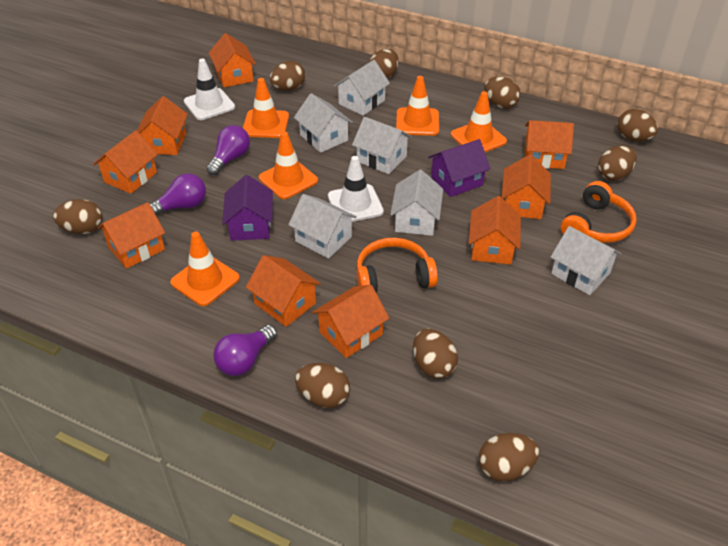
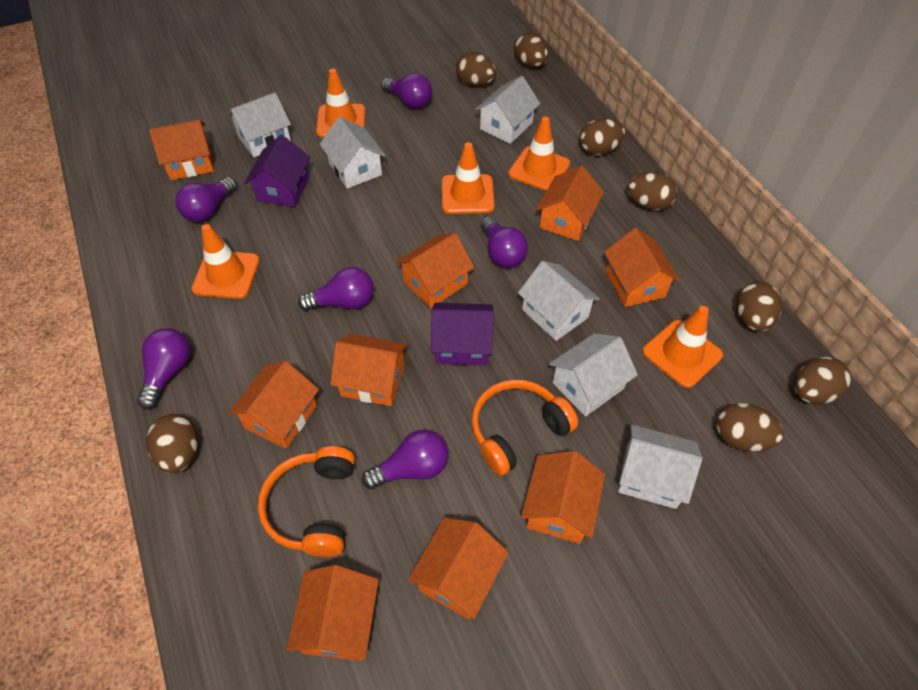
brown egg: [53,199,102,234] [270,61,305,91] [295,363,350,408] [369,49,399,79] [413,329,458,379] [478,433,539,482] [484,76,521,109] [598,145,637,181] [617,109,658,141] = 9 -> [146,414,198,474] [456,52,496,87] [514,32,549,68] [579,118,626,155] [627,172,677,211] [716,403,784,452] [736,282,782,332] [794,357,851,404] = 8
purple light bulb: [150,173,206,215] [206,125,250,175] [213,325,277,376] = 3 -> [137,328,191,410] [175,177,237,222] [298,267,374,311] [362,429,448,489] [381,73,432,109] [481,216,528,268] = 6
white traffic cone: [184,59,235,120] [328,156,384,222] = 2 -> none = 0

